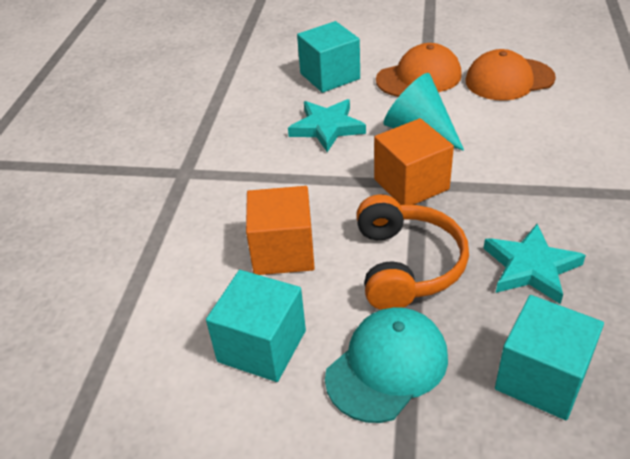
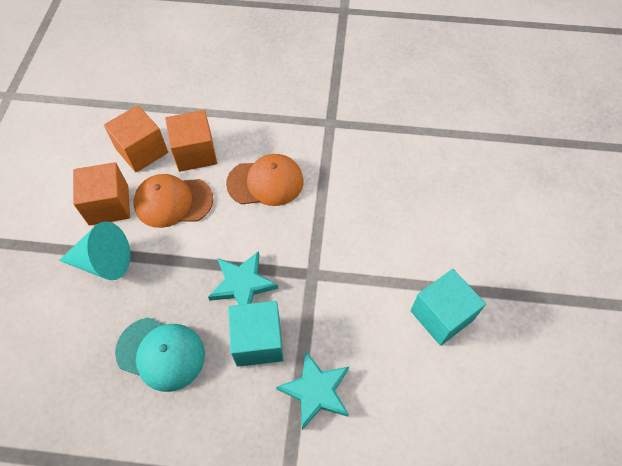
orange cube: [246,186,315,275] [374,118,454,205] = 2 -> [73,162,130,226] [104,105,168,172] [165,110,217,172] = 3
orange headphones: [356,194,469,310] = 1 -> none = 0
turquoise cube: [206,270,306,382] [297,21,360,93] [495,295,604,420] = 3 -> [228,301,284,367] [410,269,486,346] = 2

